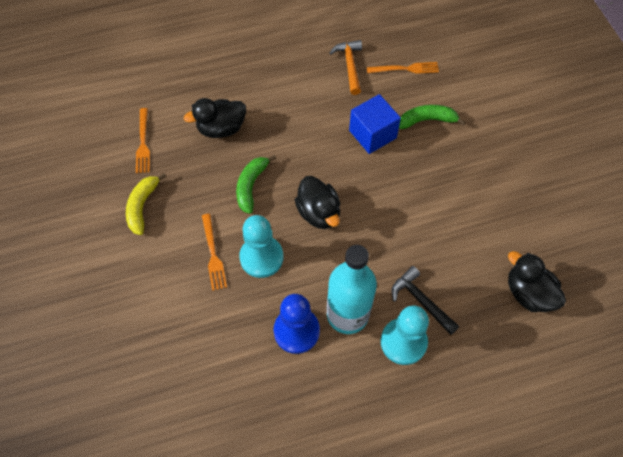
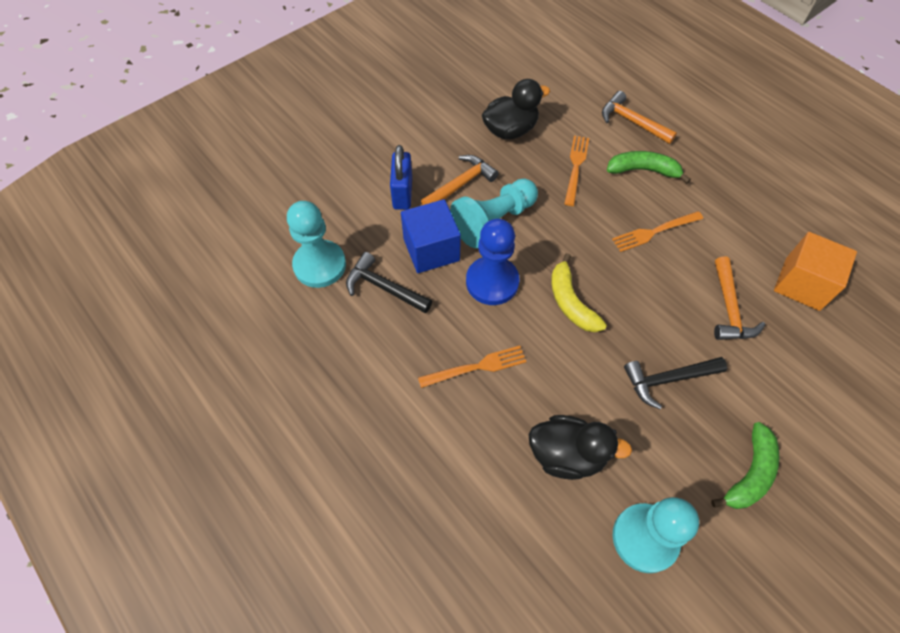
black duck: [184,98,246,138] [295,176,340,229] [508,251,566,312] = 3 -> [482,79,550,139] [529,415,632,480] = 2
black hammer: [392,266,459,335] = 1 -> [346,252,432,313] [624,357,727,409] = 2
blue padlock: none = 0 -> [390,145,412,210] = 1
orange cube: none = 0 -> [774,232,857,311] = 1
orange hammer: [330,40,362,95] = 1 -> [421,155,499,205] [602,91,677,144] [714,257,765,340] = 3
turquoise bottle: [327,245,377,334] = 1 -> none = 0
turquoise pawn: [239,215,283,278] [381,305,429,365] = 2 -> [287,201,346,288] [450,179,538,248] [613,497,699,573] = 3

